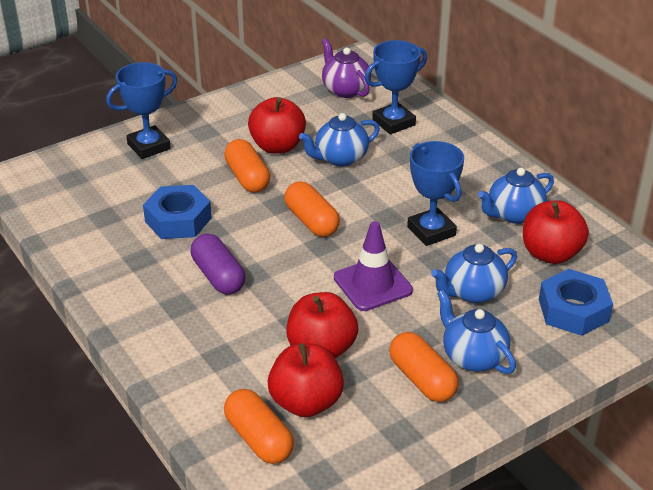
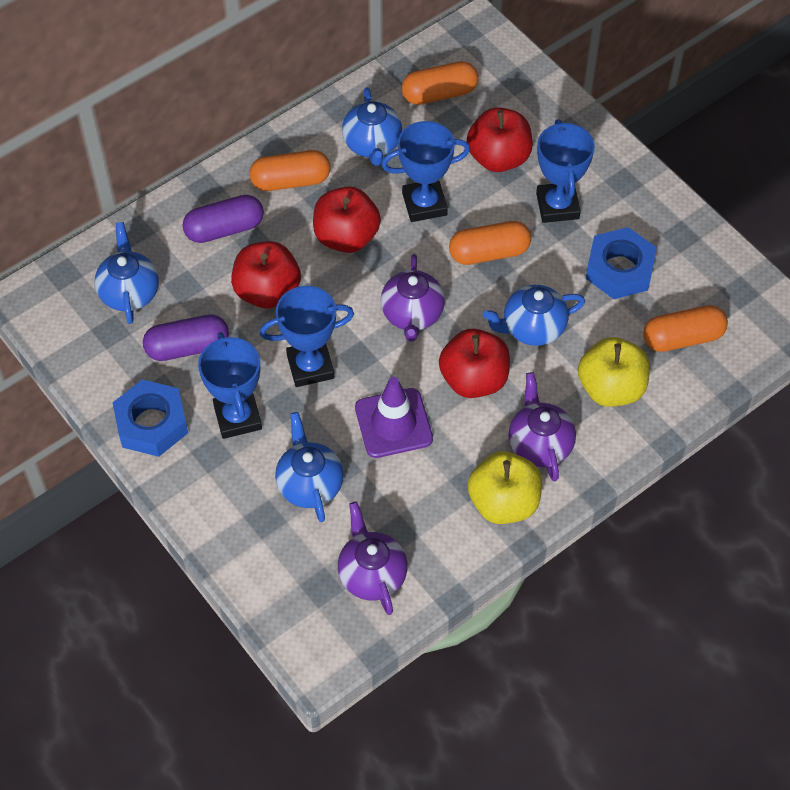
blue trophy: [106,62,178,159] [365,40,427,134] [407,141,464,246] = 3 -> [198,332,262,439] [260,286,354,387] [381,121,470,222] [536,120,595,223] = 4
purple capsule: [191,234,245,295] = 1 -> [143,314,229,361] [183,195,264,243] = 2
purple teapot: [322,38,371,98] = 1 -> [338,502,408,615] [381,254,445,341] [509,372,576,481] = 3
yellow apple: none = 0 -> [468,451,542,524] [578,337,650,407] = 2

